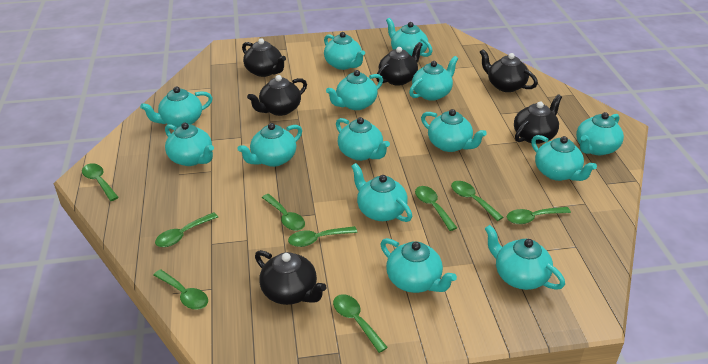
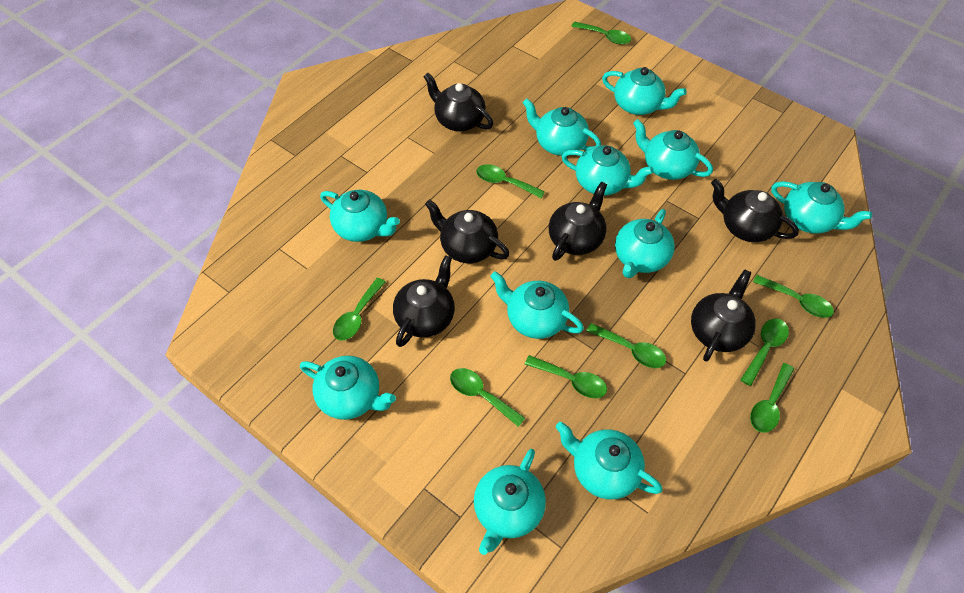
turquoise teapot: [140,87,213,127] [165,123,214,166] [237,123,302,167] [324,32,365,70] [326,70,383,110] [336,117,390,161] [351,163,412,222] [380,238,457,293] [386,18,433,57] [409,56,458,101] [421,109,487,152] [485,225,565,290] [531,135,597,181] [576,112,624,155] = 14 -> [300,356,396,420] [320,190,400,242] [474,449,546,555] [490,271,584,339] [523,98,601,156] [556,422,662,499] [561,145,654,196] [602,67,687,115] [615,209,675,278] [633,119,713,180] [771,181,872,234] = 11

